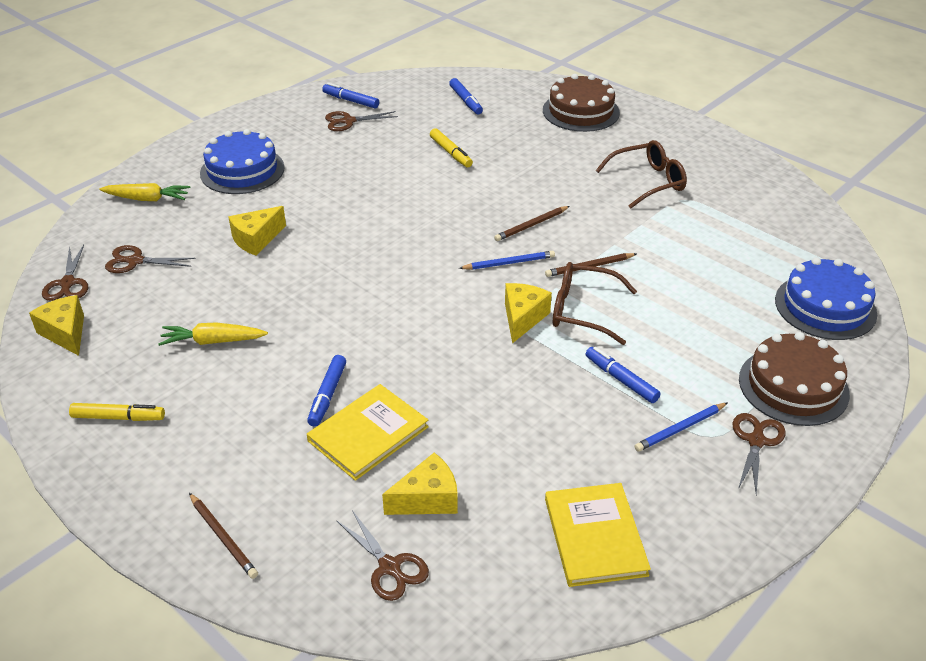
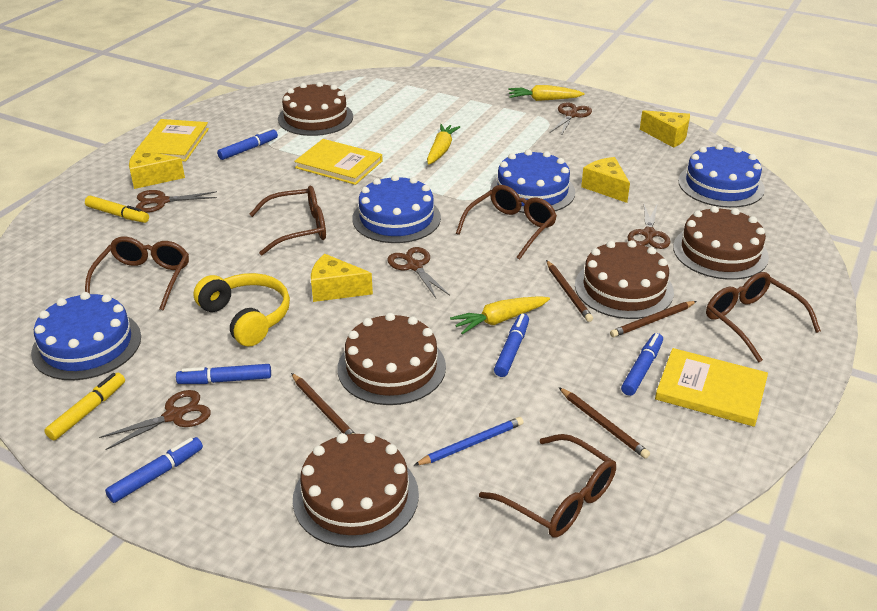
blue cake: [200,129,285,194] [775,257,877,340] = 2 -> [31,292,141,380] [352,175,441,243] [490,149,575,213] [678,144,765,208] = 4
blue marker: [307,355,346,427] [322,83,379,108] [449,78,483,114] [586,347,661,403] = 4 -> [105,437,203,503] [176,364,271,384] [217,128,278,160] [494,314,529,377] [621,333,663,396] = 5
blue pencil: [459,251,555,270] [634,402,728,452] = 2 -> [414,417,524,466] = 1
brown cake: [543,74,620,132] [739,332,850,426] = 2 -> [278,82,353,136] [293,433,419,548] [337,313,446,405] [575,240,674,319] [673,206,769,280] = 5
brown glasses: [553,262,637,345] [596,140,687,209] = 2 -> [85,237,189,310] [250,186,326,255] [456,185,557,260] [479,434,616,538] [706,272,821,362] = 5
brown pencil: [189,493,258,579] [494,206,570,241] [545,253,636,277] = 3 -> [291,373,355,435] [546,260,593,322] [559,387,650,459] [610,301,697,337] = 4
yellow book: [307,384,429,481] [545,483,651,587] = 2 -> [135,119,209,162] [294,139,383,185] [655,348,768,427] = 3
yellow carrot: [99,183,191,201] [158,322,268,346] = 2 -> [427,124,460,165] [450,296,550,335] [508,85,585,101] = 3
yellow headphones: none = 0 -> [193,273,290,347] = 1

